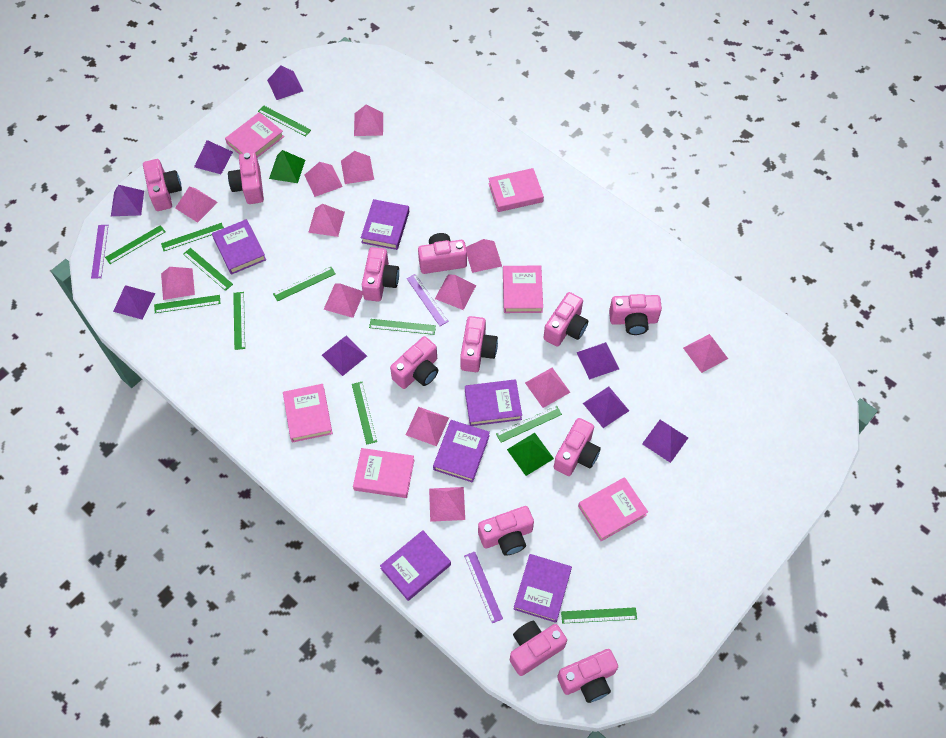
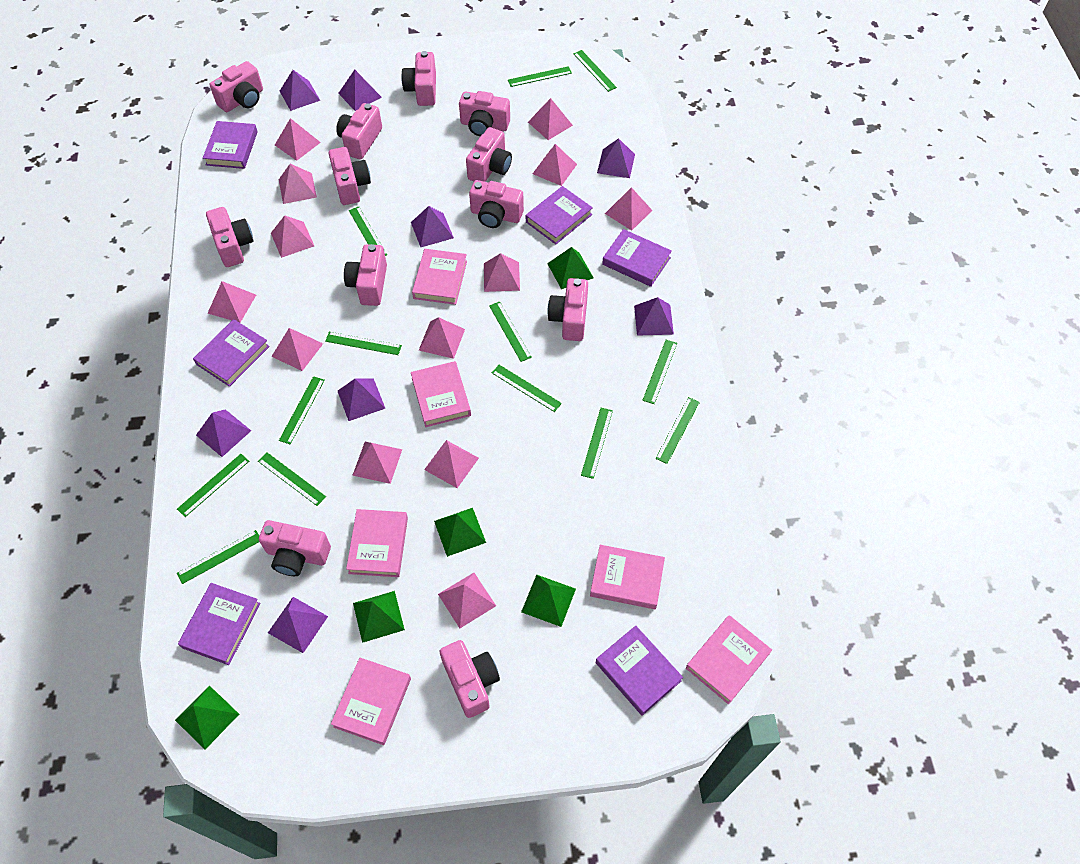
green pyramid: [269,150,305,183] [507,433,554,476] = 2 -> [175,685,239,749] [353,591,405,643] [434,508,486,557] [521,574,576,627] [547,247,594,289] = 5
green ruler: [105,225,165,264] [154,295,221,313] [161,223,224,251] [183,248,233,291] [233,292,245,350] [258,105,311,136] [273,267,336,301] [352,382,377,445] [369,319,436,335] [496,406,562,442] [561,607,637,624] = 11 -> [177,454,249,517] [177,530,259,584] [258,452,326,506] [279,376,325,444] [325,332,402,355] [349,207,387,256] [489,302,532,362] [492,365,562,412] [508,66,572,87] [573,50,617,92] [581,408,613,479] [642,340,677,404] [655,397,700,464] = 13
purple ruler: [91,225,108,279] [407,274,449,326] [464,552,503,623] = 3 -> none = 0

